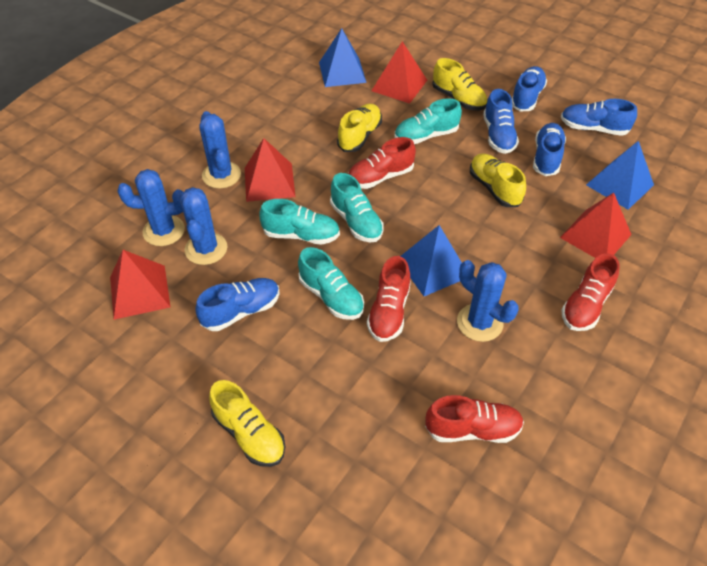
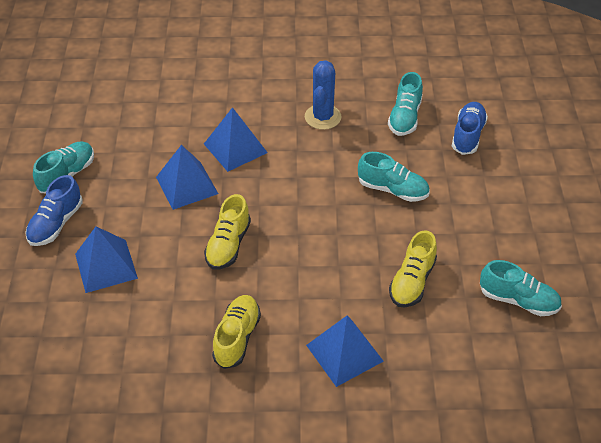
blue cactus: [117,169,185,246] [180,187,227,265] [199,111,241,188] [457,260,519,342] = 4 -> [305,60,341,130] = 1
blue pyramid: [319,28,367,87] [401,225,462,296] [586,141,654,209] = 3 -> [75,227,138,293] [156,145,218,210] [204,107,268,172] [306,315,384,387] = 4
blue shoe: [195,278,280,331] [483,89,519,154] [512,66,547,112] [533,123,566,176] [561,99,637,136] = 5 -> [25,175,83,246] [452,102,488,155] = 2
red pyramid: [110,250,171,320] [245,138,296,202] [372,41,427,104] [560,193,632,258] = 4 -> none = 0
red shoe: [348,137,416,189] [367,256,411,342] [425,395,524,443] [562,253,620,331] = 4 -> none = 0
yellow shoe: [209,380,285,467] [337,104,382,152] [432,58,487,110] [470,153,526,207] = 4 -> [204,194,251,270] [212,295,261,369] [389,230,437,307] = 3

